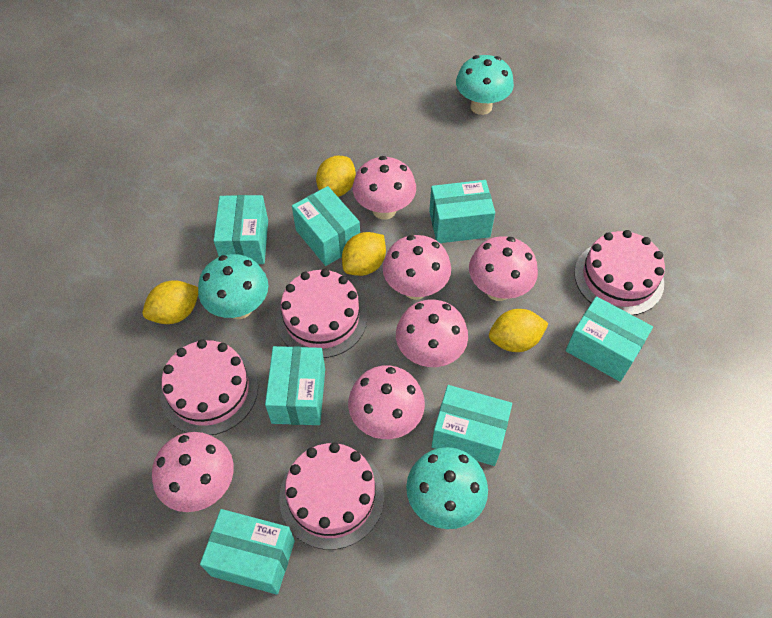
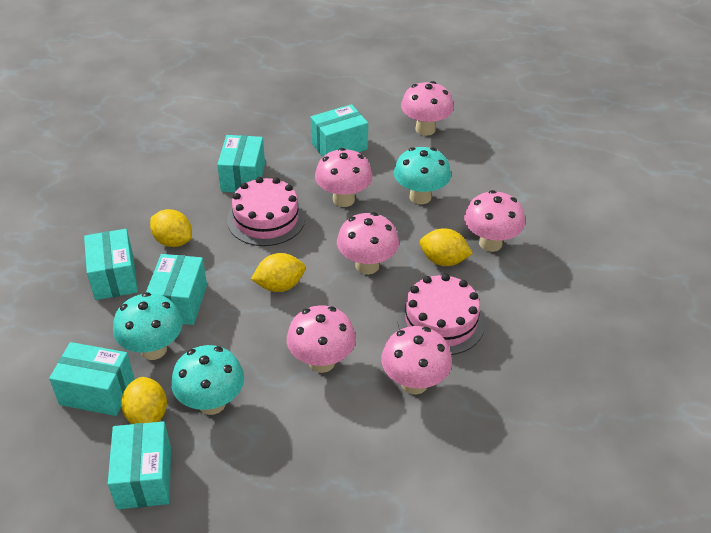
pink cake: [160,339,258,435] [276,269,368,358] [279,443,384,550] [574,230,665,315] = 4 -> [227,177,305,246] [398,274,485,355] = 2
turquoise box: [200,509,295,595] [213,195,268,264] [265,346,325,425] [292,186,360,266] [429,180,495,243] [432,385,512,466] [566,297,653,382] = 7 -> [49,342,135,416] [84,229,138,300] [108,421,171,509] [146,254,207,325] [217,135,265,193] [311,104,368,157] = 6

